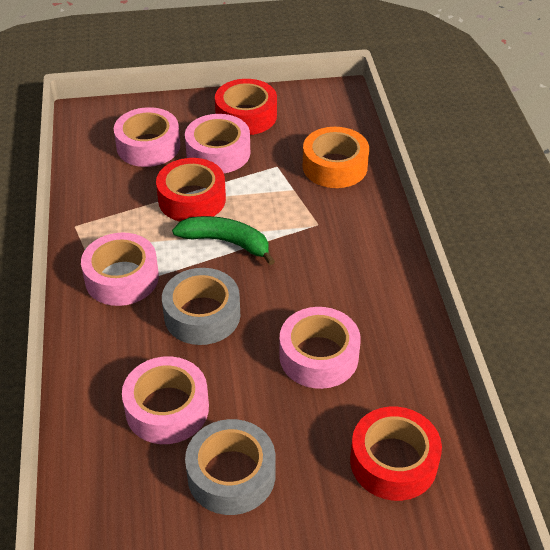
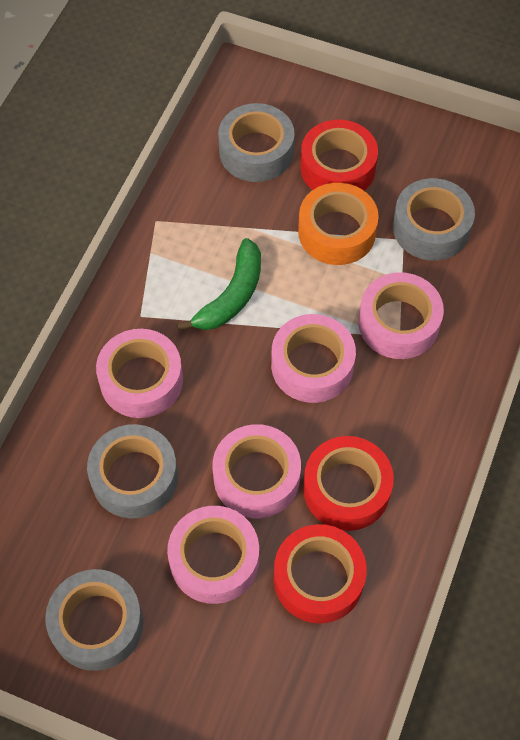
grey tape: [162,268,240,345] [185,419,276,515] = 2 -> [45,569,143,671] [87,424,178,519] [218,103,295,182] [393,178,475,260] = 4

